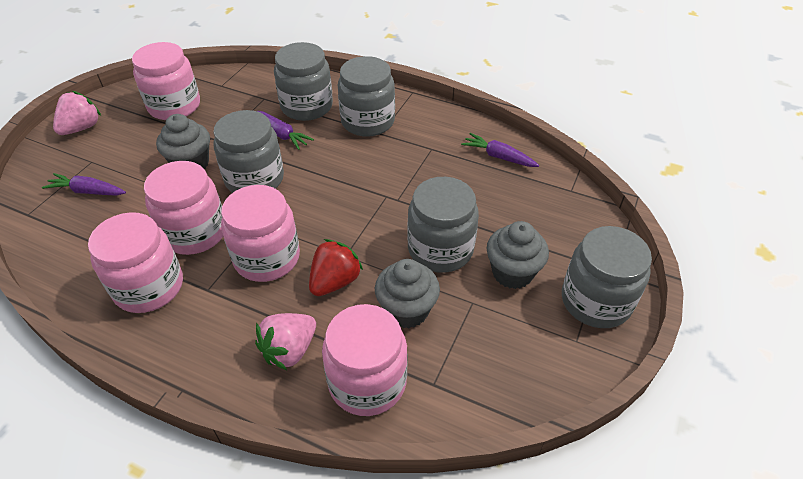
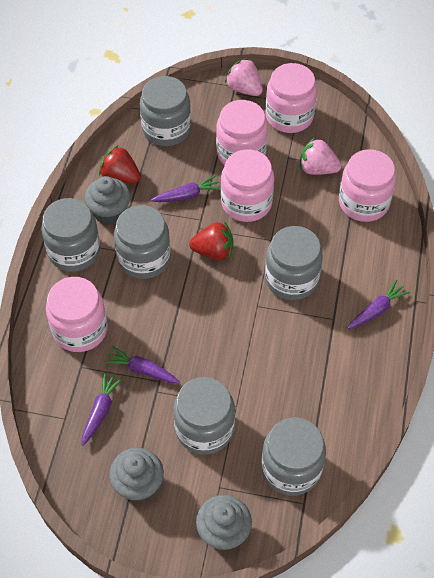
grey jar: [213,110,284,193] [274,42,333,121] [338,56,395,137] [407,177,479,273] [562,226,652,328] = 5 -> [41,198,100,272] [114,205,171,279] [140,76,191,146] [173,377,235,455] [261,417,326,496] [265,226,323,300] = 6
purple carrot: [42,173,126,196] [257,111,314,150] [461,133,539,167] = 3 -> [82,371,124,446] [103,346,180,383] [151,175,221,202] [348,280,410,329] = 4
red strawberry: [309,239,363,296] = 1 -> [99,145,141,184] [189,221,233,260] = 2

